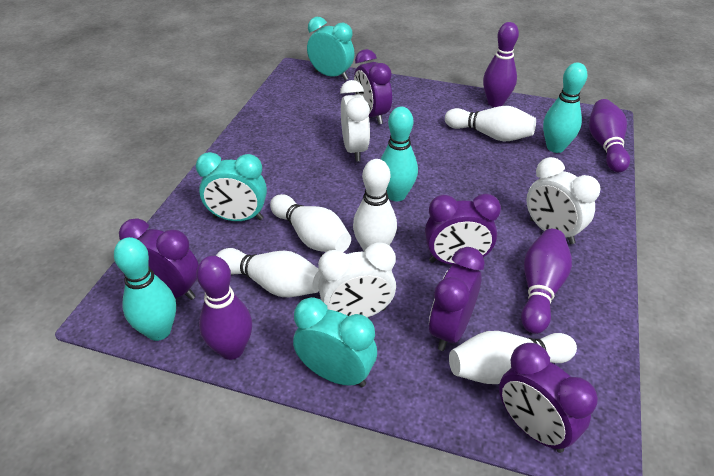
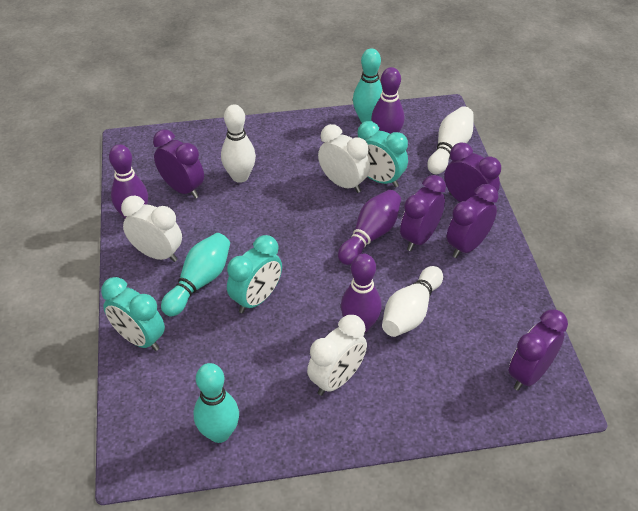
white bowling pin: [216,248,321,297] [270,194,351,252] [353,159,397,252] [445,106,536,141] [449,331,577,384] = 5 -> [221,105,256,183] [382,266,443,337] [427,106,474,174] = 3

